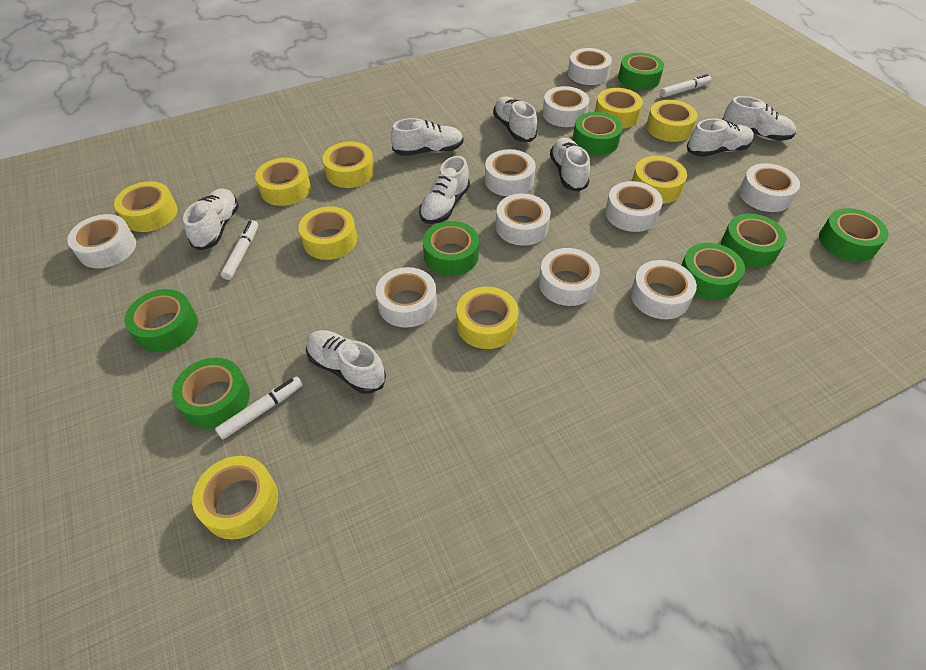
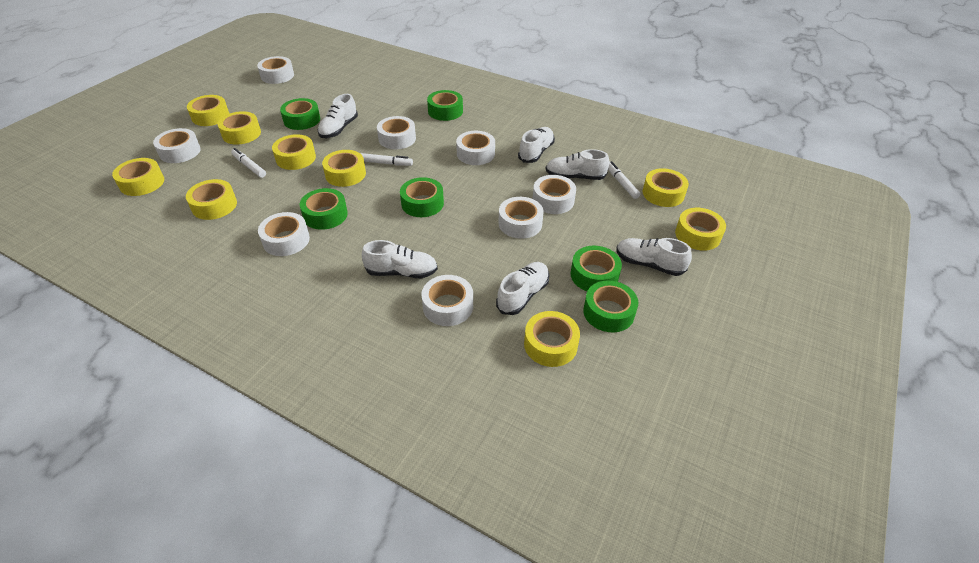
green tape: [124,289,198,352] [172,358,250,429] [423,221,479,276] [573,112,623,155] [618,53,664,90] [681,243,745,300] [721,214,786,268] [819,208,889,262] = 8 -> [280,98,320,130] [300,188,348,230] [400,177,444,217] [427,90,463,121] [571,246,622,291] [583,281,638,333] = 6
white shoe: [183,188,239,251] [306,330,386,394] [391,118,463,156] [419,156,470,224] [493,97,537,142] [550,138,590,192] [687,119,754,157] [722,96,796,141] = 8 -> [318,94,358,138] [362,240,438,278] [496,262,550,315] [518,127,555,163] [545,149,609,180] [616,238,692,276] = 6
white tape: [67,214,136,268] [376,267,437,328] [485,149,536,196] [496,194,551,246] [539,248,600,306] [542,86,589,127] [568,48,612,85] [605,181,663,232] [631,260,697,319] [739,163,800,212] = 10 -> [153,128,201,163] [257,56,294,84] [258,212,310,256] [377,116,416,149] [421,275,473,326] [456,131,495,165] [499,197,544,239] [533,175,576,214] = 8

